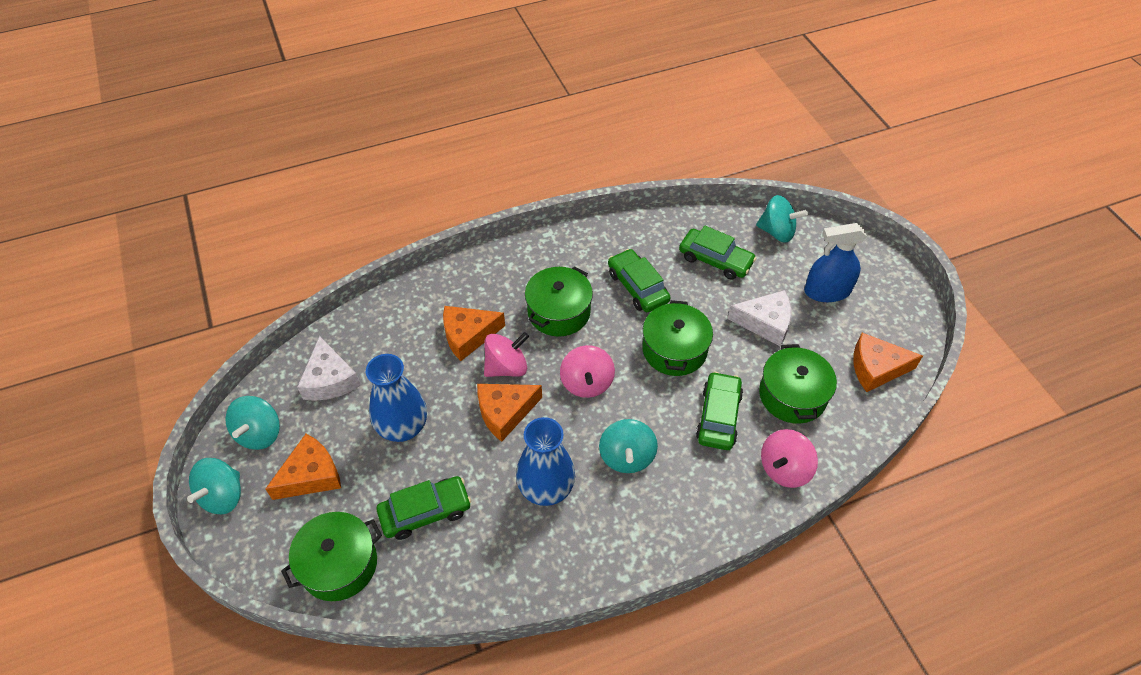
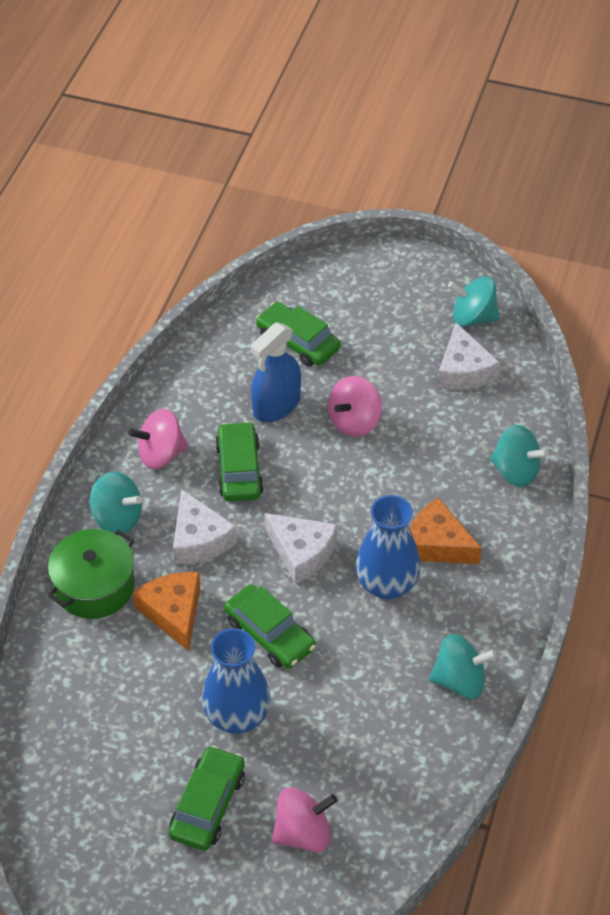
green pot: [281,512,382,601] [525,266,593,337] [642,300,713,376] [759,344,837,424] = 4 -> [48,529,135,619] = 1
orange cheese: [265,434,341,500] [443,306,505,361] [477,384,542,442] [853,333,923,392] = 4 -> [133,572,201,651] [410,497,482,564] = 2
white cheese: [297,336,361,401] [727,290,791,347] = 2 -> [173,489,238,564] [264,513,337,584] [437,323,500,390] = 3

